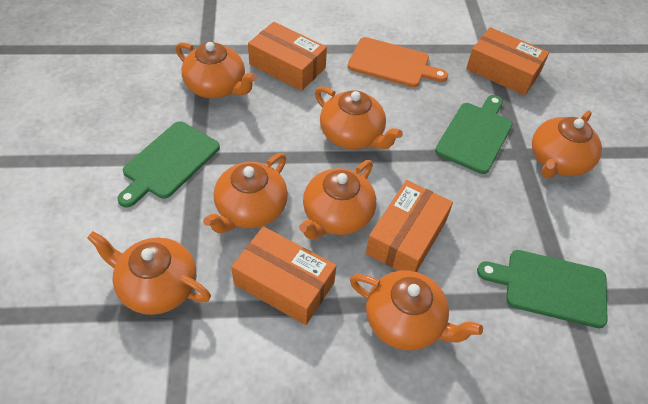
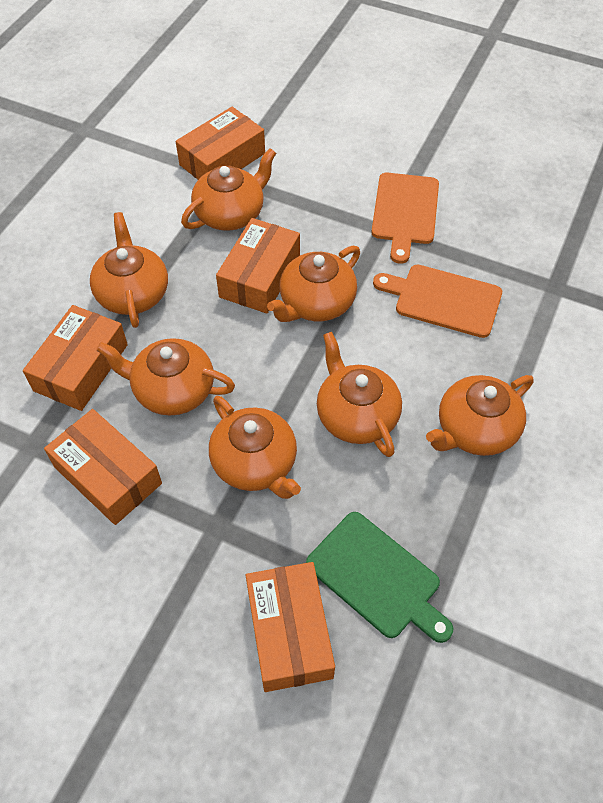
green cutting board: [117,121,220,207] [435,95,513,174] [477,250,608,328] = 3 -> [306,512,453,643] = 1
orange box: [231,226,336,325] [248,22,327,91] [366,180,453,272] [466,27,549,95] = 4 -> [23,305,128,411] [44,409,162,525] [176,107,265,180] [216,218,300,314] [246,562,335,692] = 5
orange cutting board: [348,37,448,87] = 1 -> [371,173,439,264] [373,265,502,338] = 2

